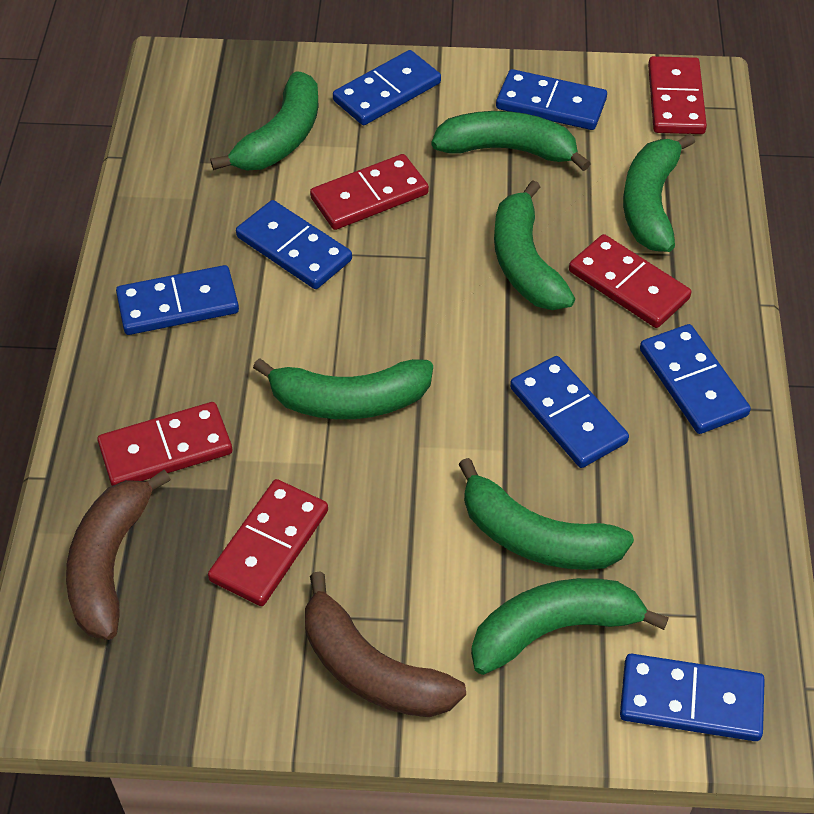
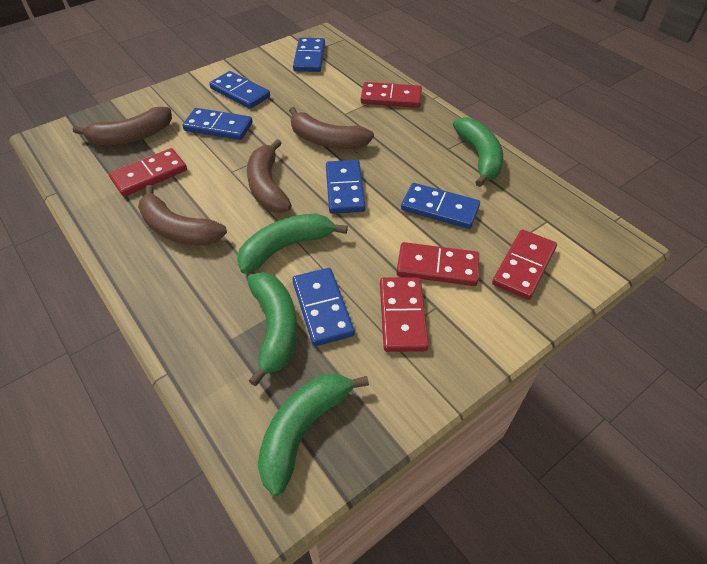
blue domino: [116,265,239,335] [236,200,352,289] [333,50,441,125] [496,69,607,130] [510,356,629,468] [620,654,765,741] [640,324,751,434] = 7 -> [182,108,253,140] [209,71,270,109] [292,268,354,346] [293,38,325,72] [326,160,365,214] [401,183,480,229] = 6
brown banana: [66,470,171,640] [305,571,466,717] = 2 -> [73,107,172,145] [138,185,227,246] [247,139,292,213] [289,107,374,149] = 4
green banana: [210,71,318,171] [253,358,433,419] [432,111,591,171] [458,458,634,570] [471,578,669,675] [494,180,575,310] [623,134,695,252] = 7 -> [237,213,348,274] [247,272,297,386] [258,374,369,496] [453,117,503,187] = 4

